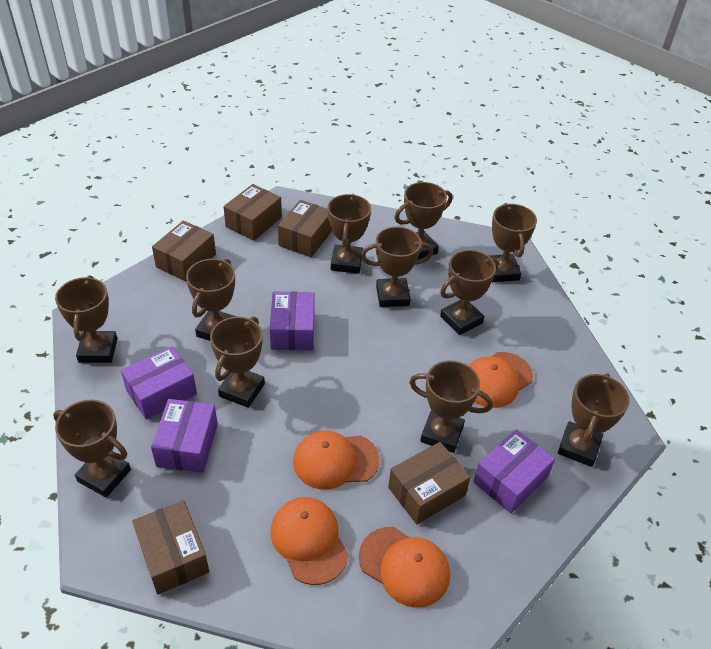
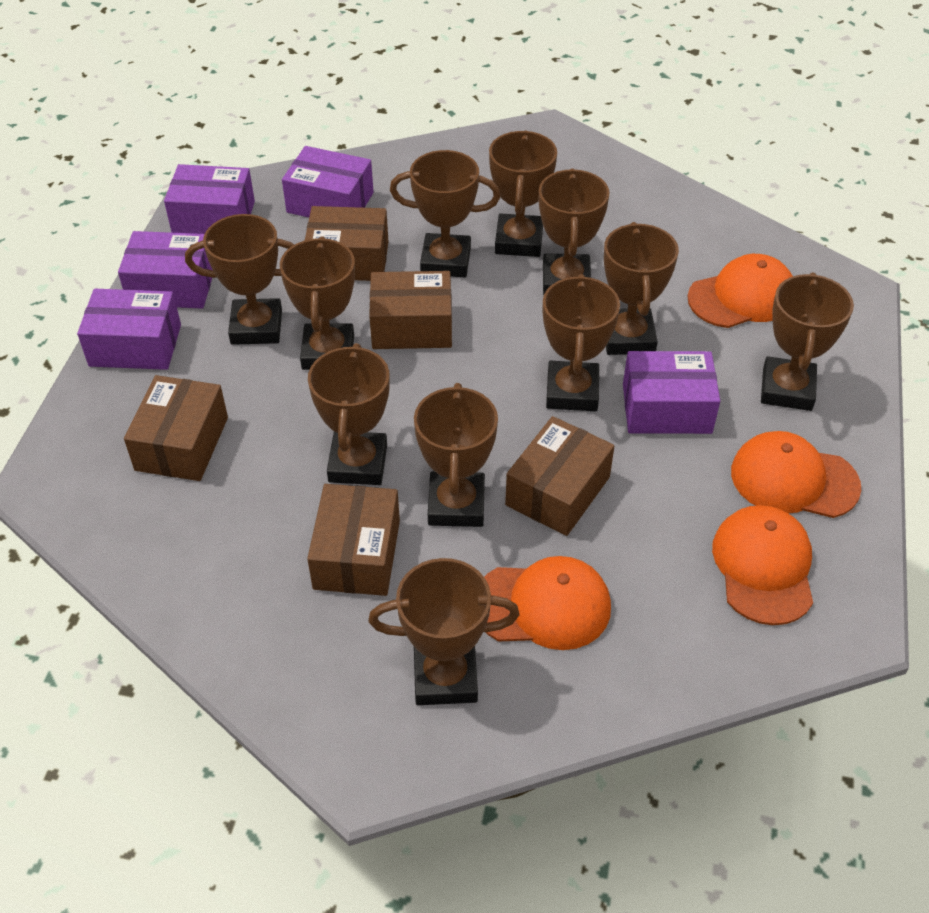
purple box: [121,346,197,420] [151,399,218,473] [270,291,315,350] [473,429,555,513] = 4 -> [77,289,181,370] [118,231,213,309] [164,164,255,234] [282,146,374,217] [623,351,720,434] = 5

